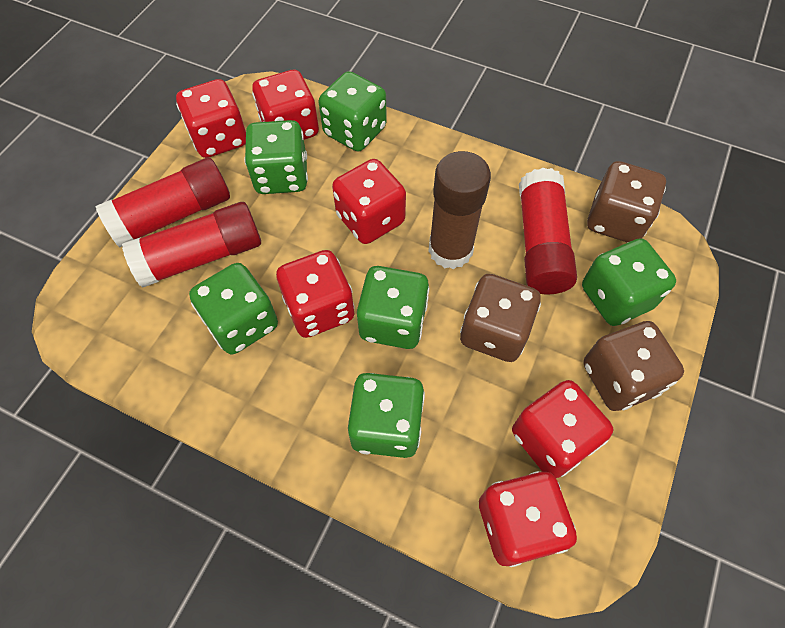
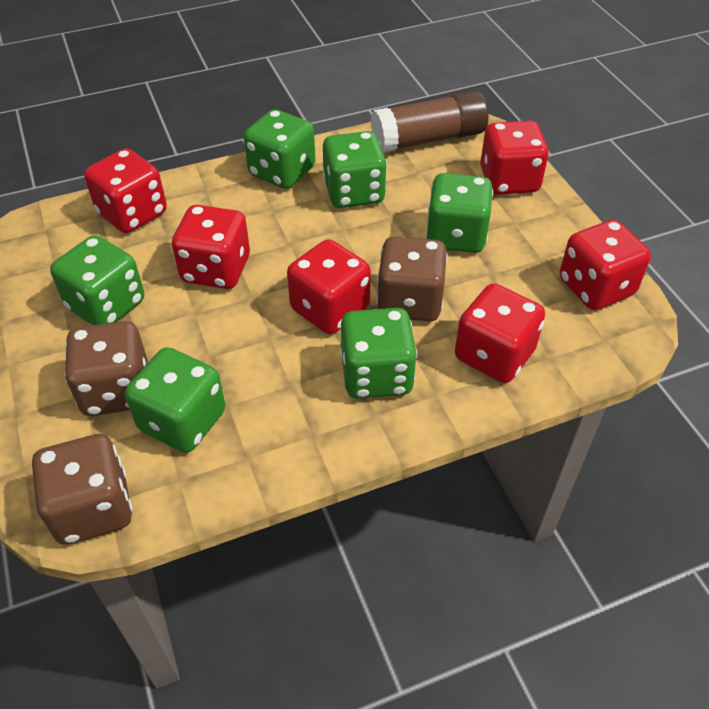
red glue stick: [95,158,230,248] [122,202,261,288] [519,168,577,295] = 3 -> none = 0

